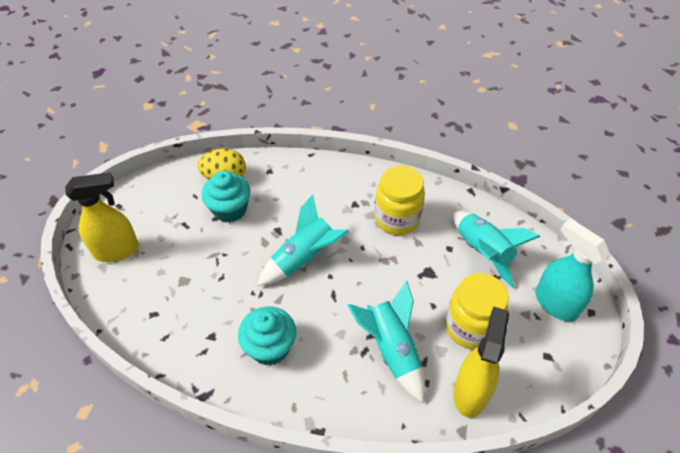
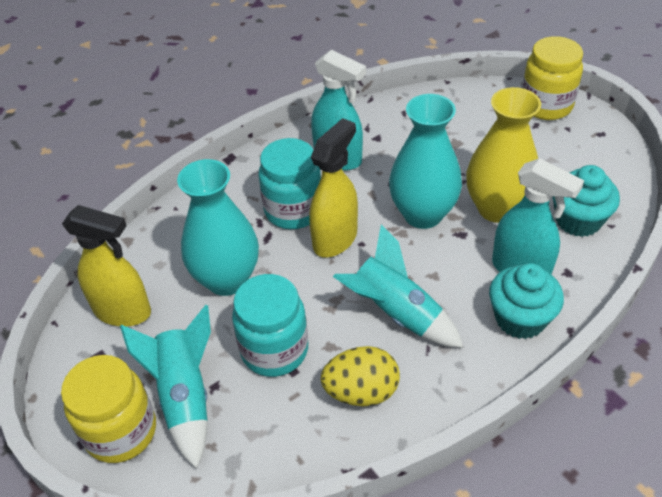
turquoise jar: none = 0 -> [232,274,308,377] [259,138,321,229] = 2
turquoise rocket: [257,194,349,286] [347,281,425,403] [453,211,540,288] = 3 -> [120,305,211,469] [333,225,464,348] = 2
turquoise spray bottle: [535,219,610,322] = 1 -> [311,50,366,170] [492,158,584,275] = 2
turquoise vase: none = 0 -> [177,159,259,296] [389,94,462,229] = 2
yellow vase: none = 0 -> [466,87,541,223] = 1

